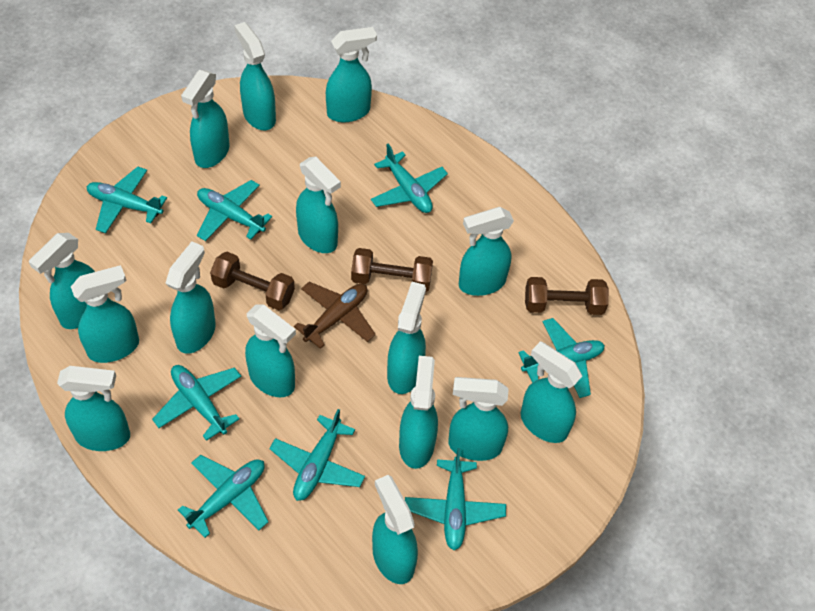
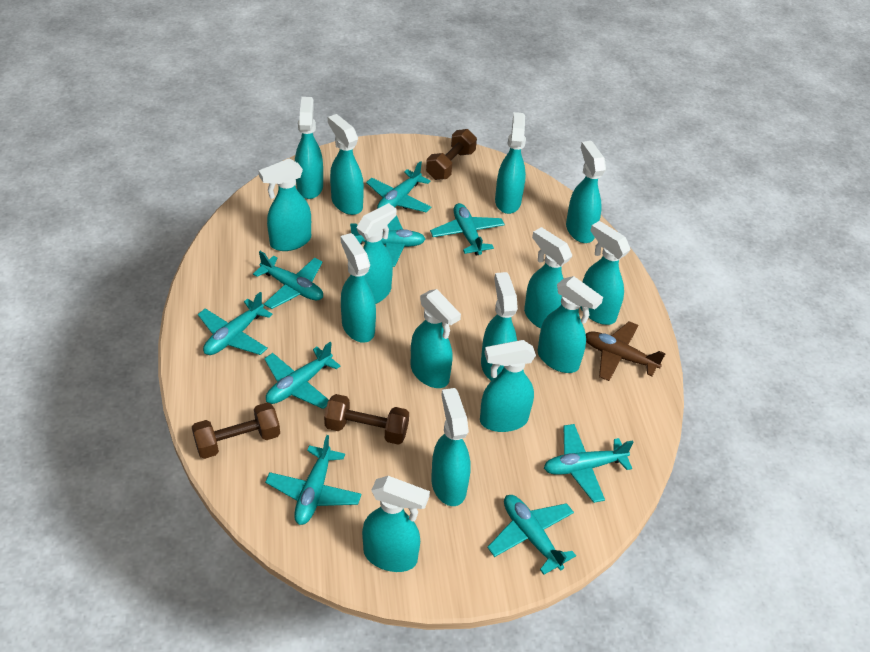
turquoise plane: [86,167,167,233] [152,365,241,441] [178,455,269,538] [197,180,272,241] [269,409,365,501] [371,144,448,213] [405,448,506,551] [518,318,605,398] = 8 -> [198,292,273,355] [253,251,323,309] [264,342,341,409] [265,435,361,525] [350,215,425,267] [366,161,432,212] [430,203,505,256] [487,495,576,575] [544,424,634,503] = 9

